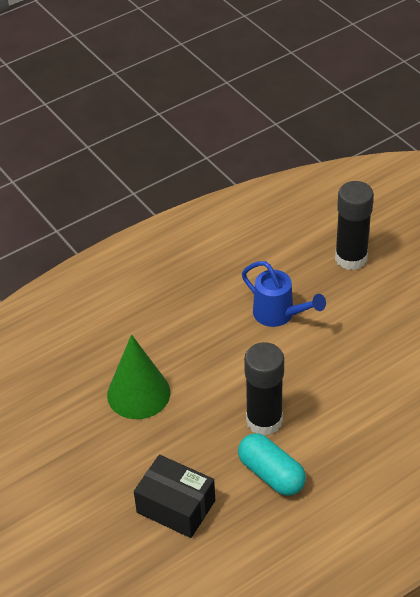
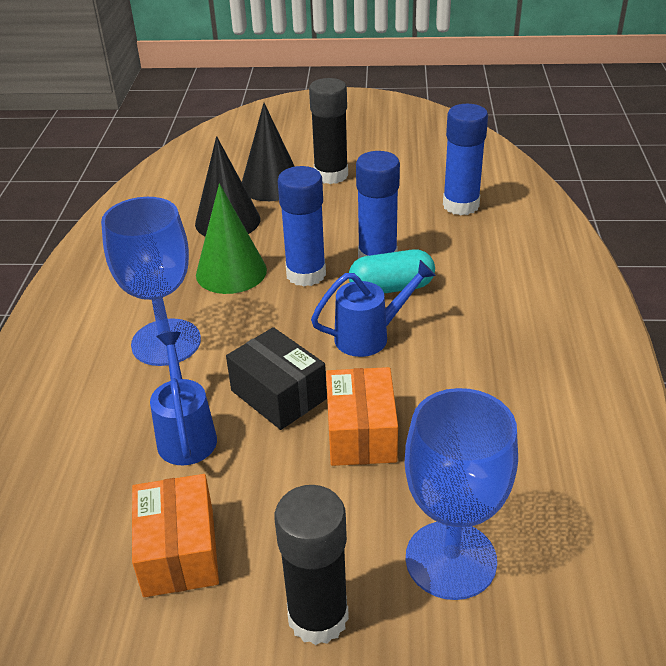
black cone: none = 0 -> [195,136,260,237] [242,103,295,201] = 2
blue glue stick: none = 0 -> [278,166,326,287] [356,151,400,258] [443,104,488,215] = 3
blue goblet: none = 0 -> [101,197,201,366] [405,388,518,600] = 2
blue watering can: [242,261,326,327] = 1 -> [150,332,217,465] [311,260,436,357] = 2
orange box: none = 0 -> [132,474,219,597] [326,367,398,466] = 2

